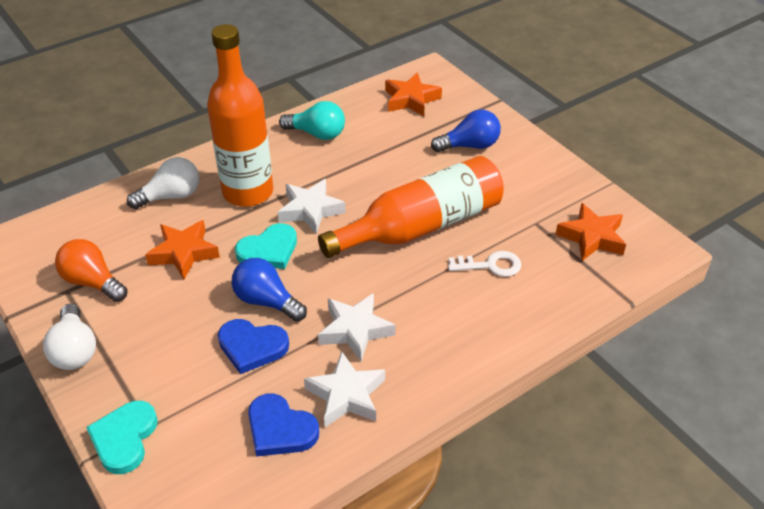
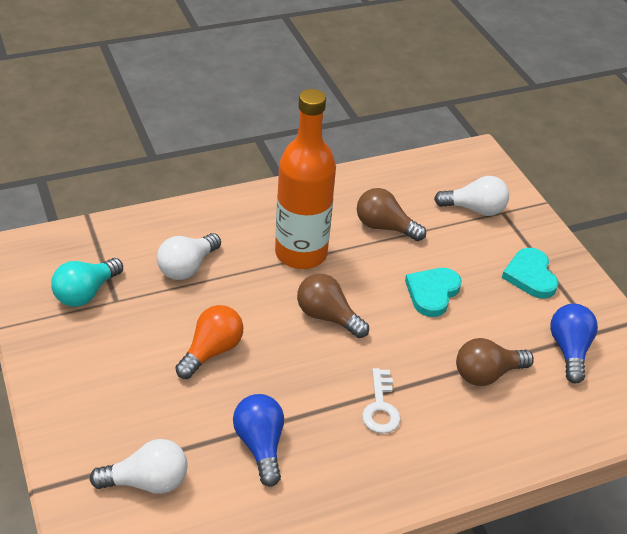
blue heart: [218,319,289,374] [248,393,319,457] = 2 -> none = 0
brown light bulb: none = 0 -> [297,274,369,338] [357,188,426,241] [456,338,534,386] = 3
orange bottle: [207,24,273,207] [318,156,504,258] = 2 -> [275,89,336,269] = 1
orange star: [145,220,220,279] [385,73,442,116] [555,203,626,261] = 3 -> none = 0
white light bulb: [43,304,96,370] [127,157,200,209] = 2 -> [90,439,188,494] [157,233,221,280] [434,176,509,216] = 3
white star: [278,179,346,234] [304,351,385,427] [318,293,395,361] = 3 -> none = 0

